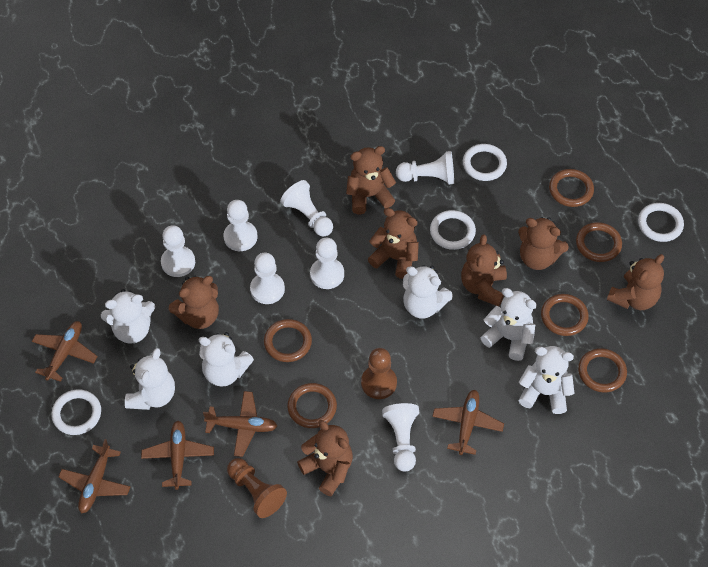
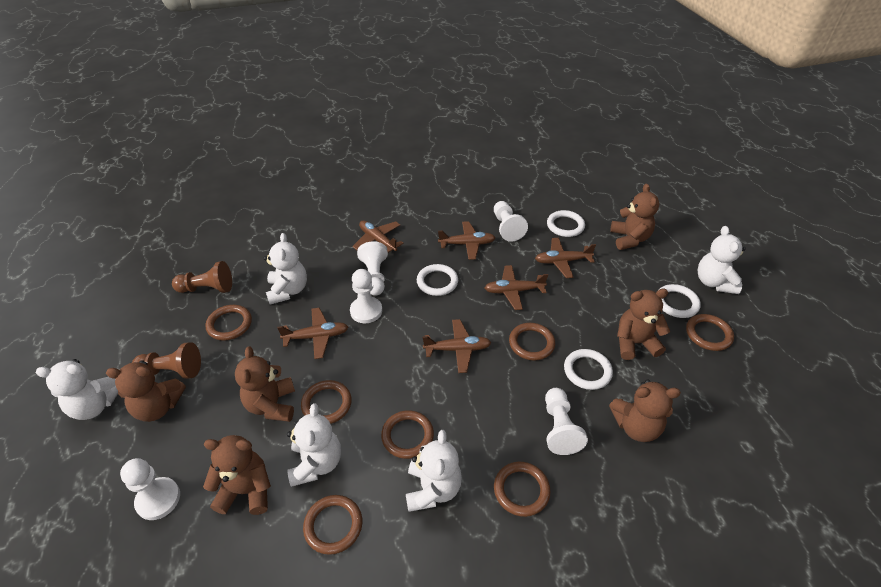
brown plane: [32,321,98,382] [58,439,131,514] [141,421,214,490] [203,391,277,457] [432,390,504,455] = 5 -> [277,308,348,359] [352,221,404,253] [422,319,491,373] [438,221,496,260] [485,265,548,310] [535,238,596,278] = 6
brown ring: [264,319,312,362] [287,383,337,428] [541,294,589,336] [549,169,594,207] [576,222,622,262] [578,348,627,393] = 6 -> [205,305,252,341] [301,380,352,424] [303,495,362,555] [381,410,434,459] [494,462,551,517] [509,323,555,361] [686,314,734,351] = 7
brown teddy bear: [169,276,219,329] [297,420,353,496] [346,146,396,214] [368,208,419,279] [461,234,507,306] [518,217,569,270] [607,254,664,310] = 7 -> [106,360,186,422] [203,435,271,515] [235,347,295,422] [609,379,681,442] [610,184,659,250] [617,289,670,360] = 6
white pawn: [161,225,195,277] [224,200,257,251] [250,253,285,304] [280,180,333,237] [310,238,344,289] [382,403,419,471] [396,151,454,184] = 7 -> [120,458,180,520] [350,269,382,323] [357,241,388,296] [494,201,528,242] [545,388,588,455] = 5
white teddy bear: [101,289,155,344] [125,348,175,410] [199,332,254,387] [403,265,453,319] [480,288,537,361] [518,346,575,414] = 6 -> [36,359,118,420] [264,233,307,305] [287,403,341,487] [406,430,462,512] [697,226,746,294] = 5

